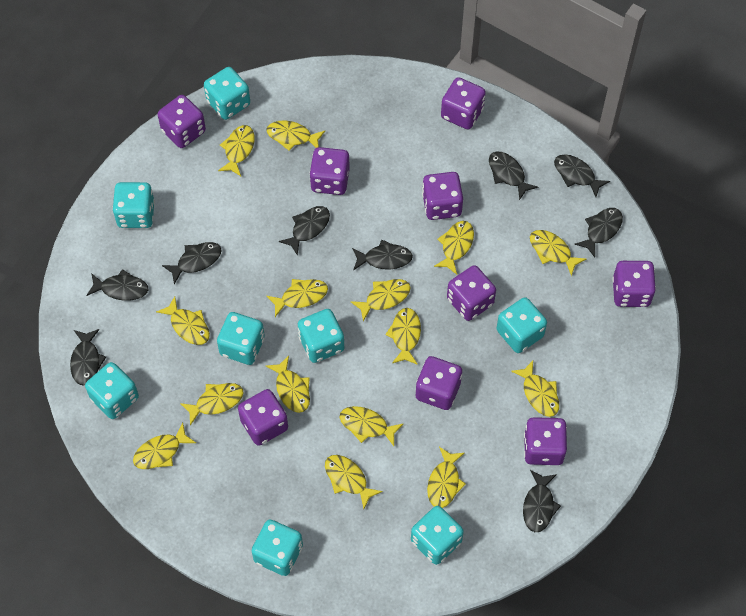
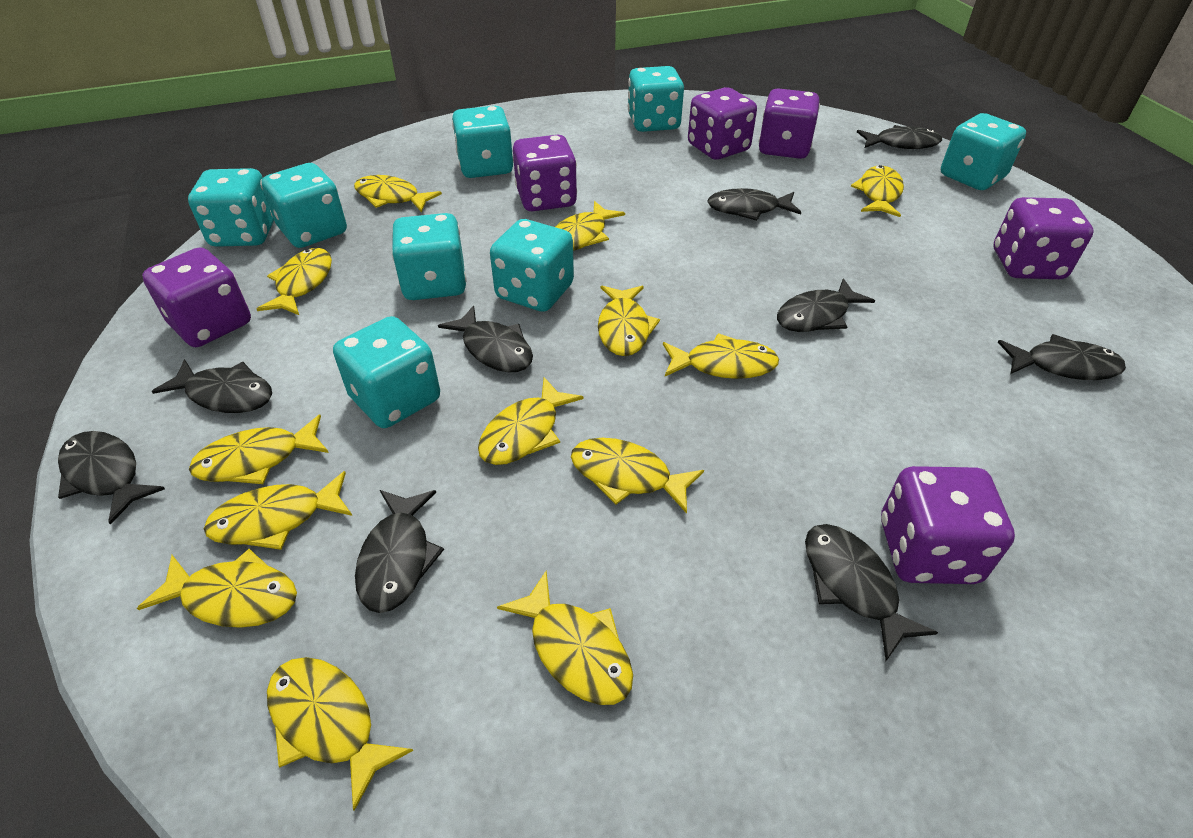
purple dice: [158,95,206,148] [238,389,288,446] [309,147,350,195] [416,356,462,410] [422,172,463,220] [441,77,486,129] [447,265,496,321] [524,417,567,465] [612,261,656,307] = 9 -> [142,247,251,347] [513,135,577,211] [688,87,757,160] [759,88,820,159] [881,466,1015,584] [994,197,1094,279] = 6
yellow fish: [133,423,196,469] [156,296,210,345] [180,383,243,425] [218,125,255,176] [266,356,310,413] [267,121,325,151] [267,279,328,317] [325,455,383,509] [339,406,404,446] [351,279,411,321] [385,308,421,365] [427,447,466,508] [434,221,474,275] [511,361,559,417] [530,230,586,276] = 15 -> [137,549,297,628] [189,415,329,484] [204,471,352,550] [257,248,332,315] [267,657,413,811] [354,175,442,212] [478,377,584,465] [497,571,633,705] [555,201,625,251] [571,438,704,514] [598,286,660,356] [663,333,779,379] [851,165,904,217] = 13

